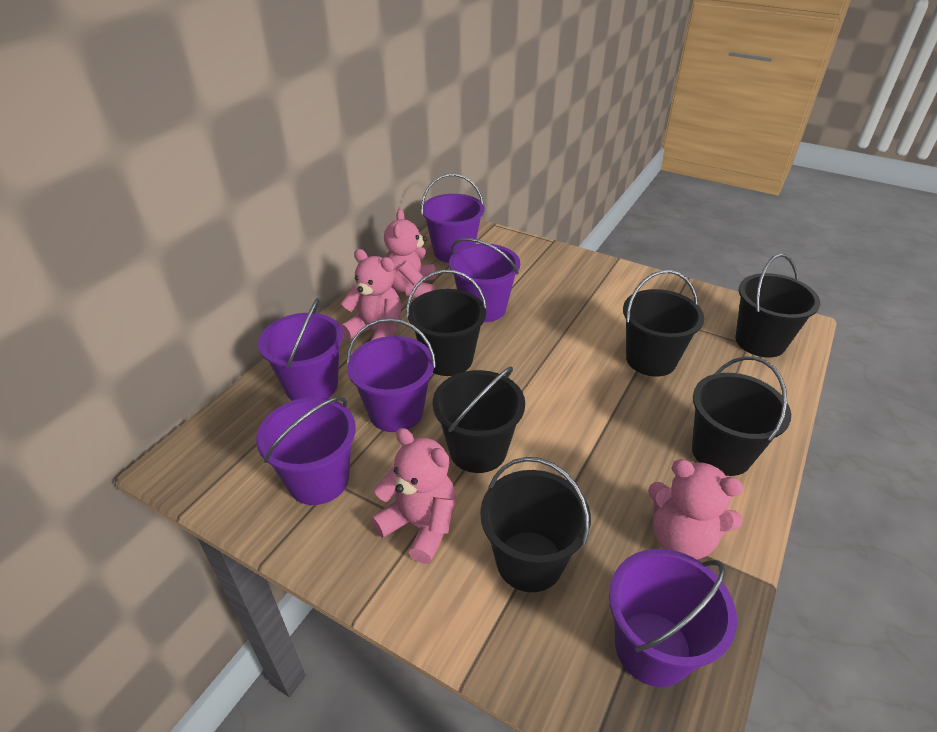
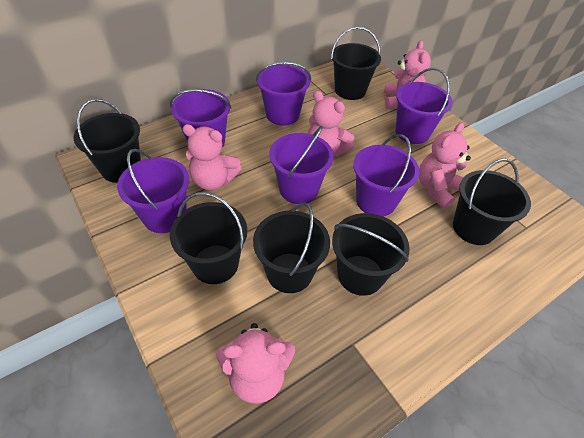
pink teddy bear: [340,249,401,340] [371,428,456,564] [384,209,436,298] [648,459,743,559] = 4 -> [182,124,242,190] [216,323,295,404] [308,91,354,157] [384,40,431,109] [419,122,471,209] = 5

